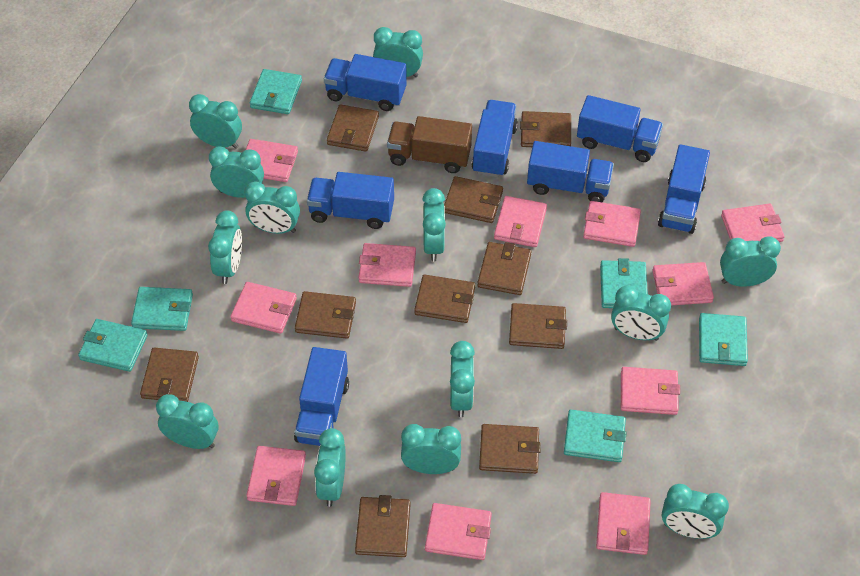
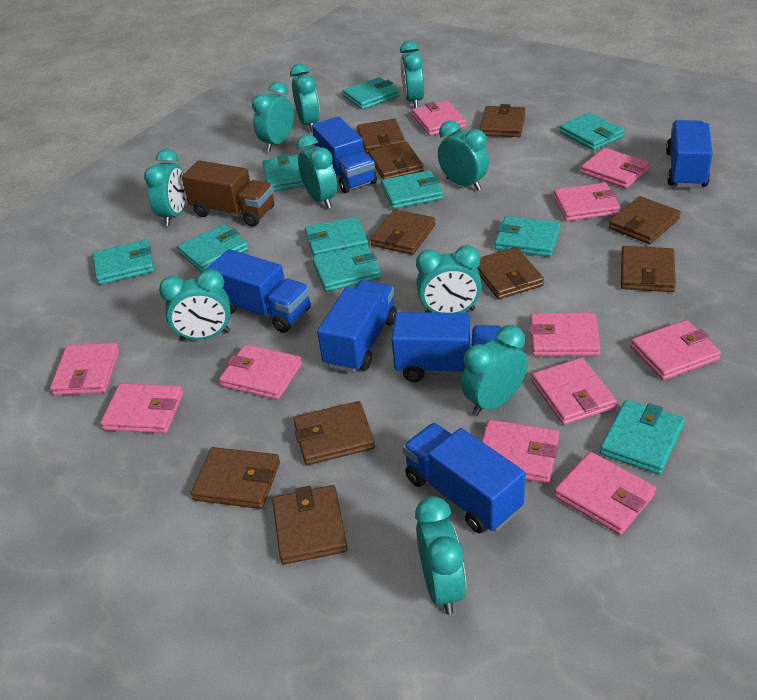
blue truck: [294,347,349,446] [307,172,394,229] [324,54,407,111] [471,100,518,177] [527,141,614,202] [577,95,663,162] [658,144,710,234] = 7 -> [207,249,311,333] [312,116,377,193] [317,280,397,373] [392,312,502,382] [403,423,525,533] [666,120,713,188] = 6
turquoise clock: [156,394,219,449] [189,94,242,149] [208,210,242,284] [209,147,264,198] [244,181,300,234] [314,428,346,507] [373,27,423,77] [401,424,461,474] [422,188,446,261] [450,341,475,417] [611,286,671,341] [662,484,729,539] [720,236,781,287] = 13 -> [144,149,186,226] [159,269,231,341] [252,82,294,152] [290,64,320,132] [296,134,337,209] [400,41,424,108] [415,496,466,615] [416,245,482,313] [438,120,489,191] [461,325,528,416] = 10
turquoise wallet: [78,319,148,372] [131,287,193,331] [250,69,302,114] [564,410,627,462] [600,258,648,308] [699,313,748,366] = 6 -> [93,240,154,285] [178,224,249,272] [262,154,304,191] [305,216,368,258] [313,245,381,292] [343,77,400,110] [381,170,443,209] [494,216,561,257] [560,112,624,150] [600,400,685,475] = 10

